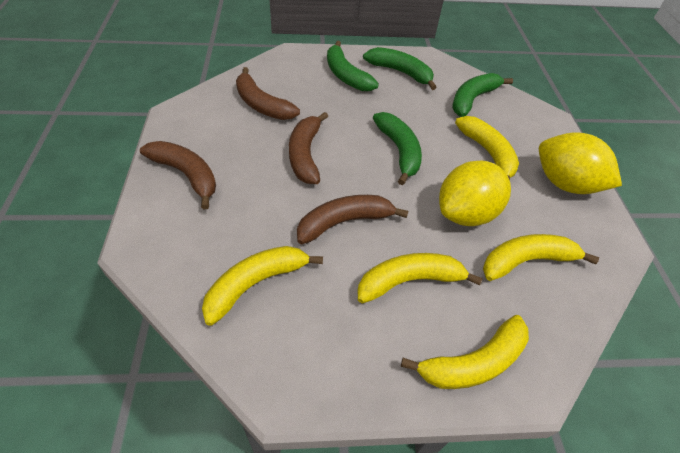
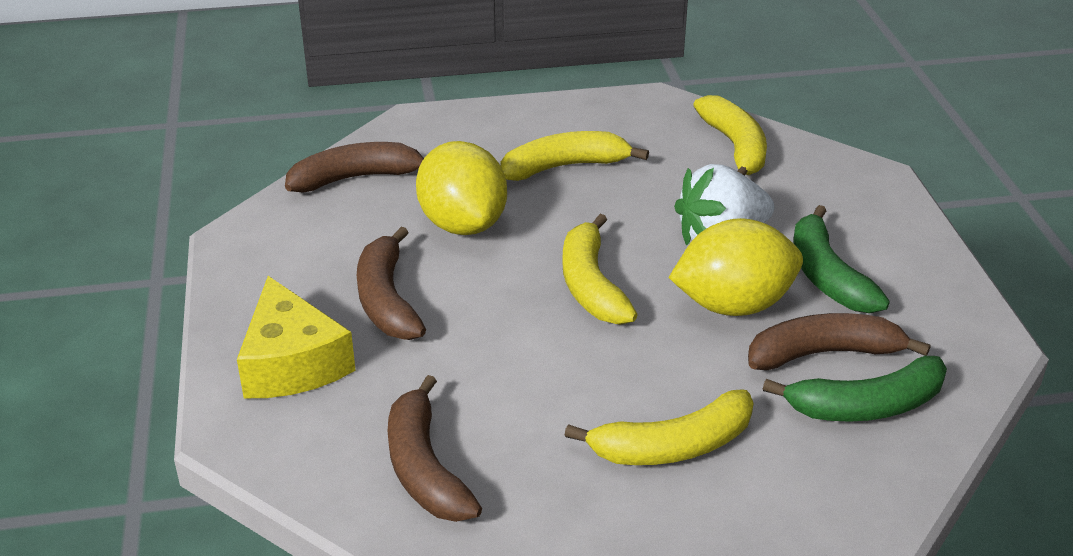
green banana: [327,41,379,91] [363,47,437,90] [373,112,422,185] [452,73,513,117] = 4 -> [763,356,947,422] [793,205,890,313] = 2
white strawberry: none = 0 -> [674,164,774,245] = 1
yellow banana: [202,246,323,326] [358,253,483,304] [401,315,529,389] [455,116,519,180] [483,234,599,281] = 5 -> [501,131,649,181] [563,214,637,325] [565,389,754,465] [693,95,767,176] = 4
yellow cheese: none = 0 -> [237,276,356,398] = 1

